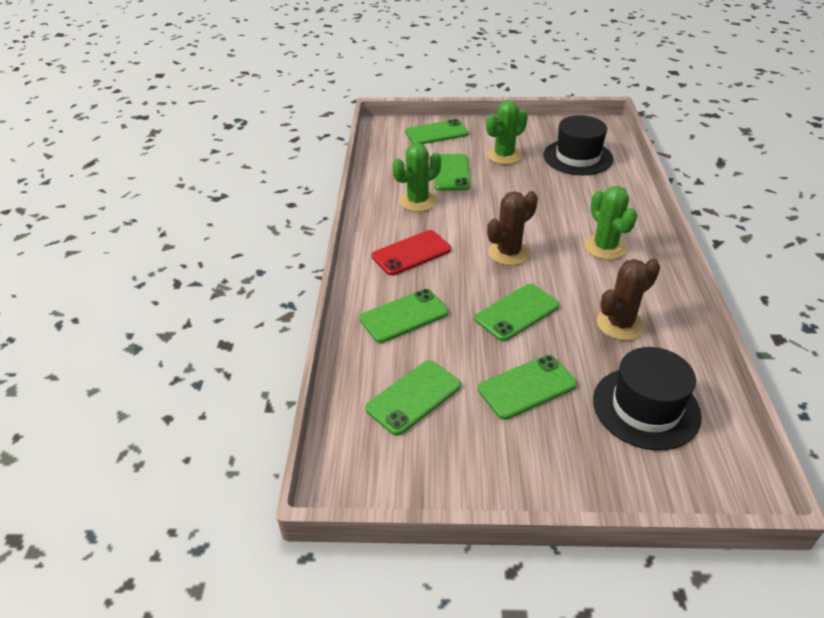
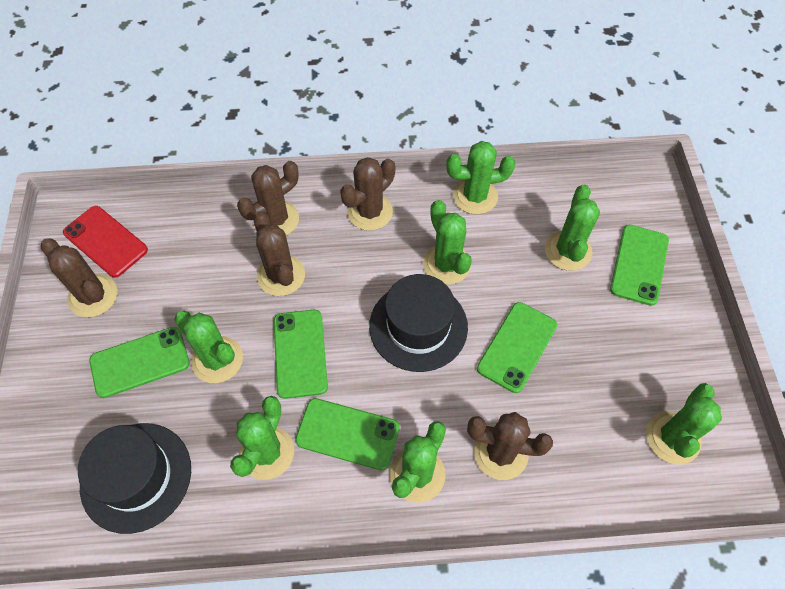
brown cactus: [487,191,538,266] [597,259,660,340] = 2 -> [40,238,117,317] [237,161,299,235] [253,211,305,296] [340,157,395,231] [467,412,553,480] = 5
green cactus: [393,143,441,212] [486,100,528,164] [584,186,637,260] = 3 -> [174,311,243,383] [230,396,294,480] [389,421,446,503] [423,200,472,285] [446,141,516,214] [545,184,600,271] [646,383,722,465] = 7
green phone: [359,289,448,343] [365,360,461,436] [405,119,469,144] [434,154,470,191] [475,284,560,341] [478,355,577,420] = 6 -> [89,327,190,398] [274,310,328,399] [295,398,400,471] [477,302,557,393] [610,225,669,306] = 5

